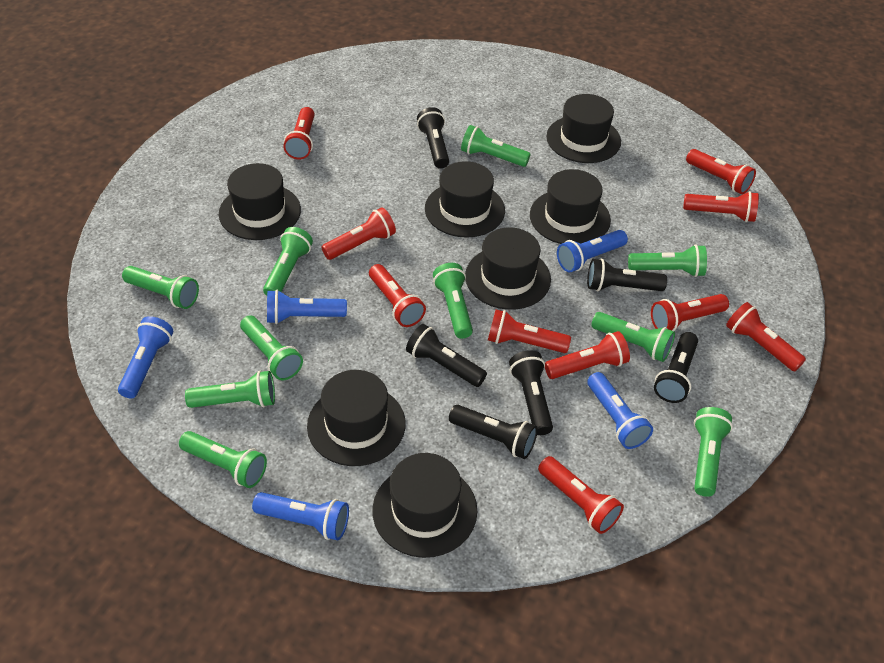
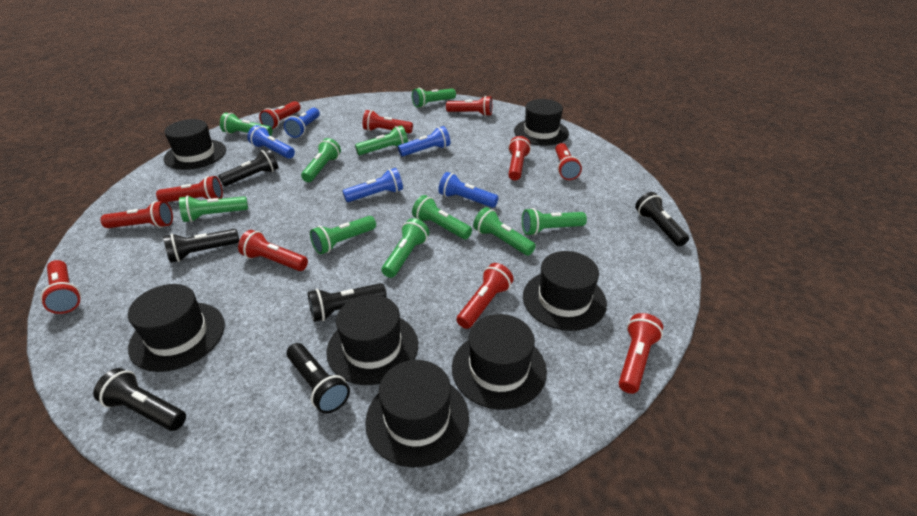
red flashlight: [283,107,315,160] [321,207,396,260] [369,264,426,327] [488,309,571,353] [538,456,624,534] [545,331,630,379] [651,294,729,331] [683,191,759,222] [686,149,756,194] [726,302,806,371] = 10 -> [40,260,81,314] [100,201,173,228] [156,176,223,202] [238,230,308,271] [259,101,301,129] [363,110,413,133] [446,96,492,116] [456,263,514,329] [508,136,531,181] [555,143,582,180] [619,313,663,394] = 11

